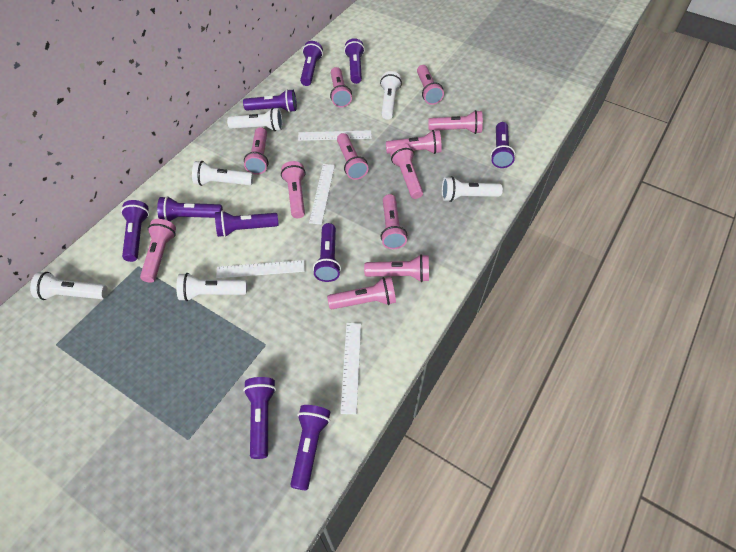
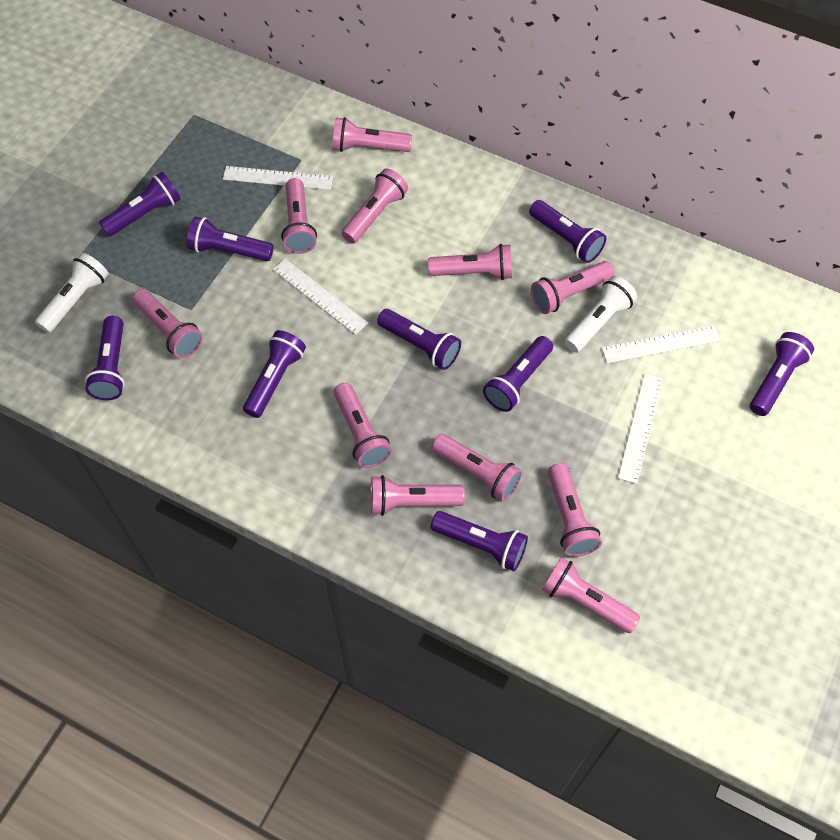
pink flashlight: [140,219,176,283] [244,127,268,175] [281,161,306,218] [327,277,396,309] [330,67,352,107] [337,133,369,180] [364,254,429,282] [380,194,407,249] [386,130,442,154] [390,144,423,199] [417,65,444,105] [428,110,483,134] = 12 -> [132,289,203,358] [281,178,317,254] [332,117,412,152] [334,383,392,468] [342,169,408,243] [371,475,465,516] [428,244,512,280] [432,434,522,502] [531,261,614,314] [542,557,640,633] [548,463,602,557] = 11
purple flashlight: [121,200,149,262] [157,196,223,222] [215,211,278,237] [243,89,297,112] [243,377,276,459] [290,405,330,490] [300,41,323,86] [313,223,341,282] [344,38,365,84] [490,122,515,168] = 10 -> [85,316,125,400] [99,172,181,236] [187,216,274,261] [243,330,306,418] [377,309,461,370] [431,511,528,571] [483,336,553,412] [529,200,606,263] [750,332,814,416] = 9
white flashlight: [30,272,108,300] [176,273,247,301] [192,161,253,186] [227,108,283,131] [380,71,402,120] [442,176,503,202] = 6 -> [35,252,109,333] [564,276,637,353] = 2

